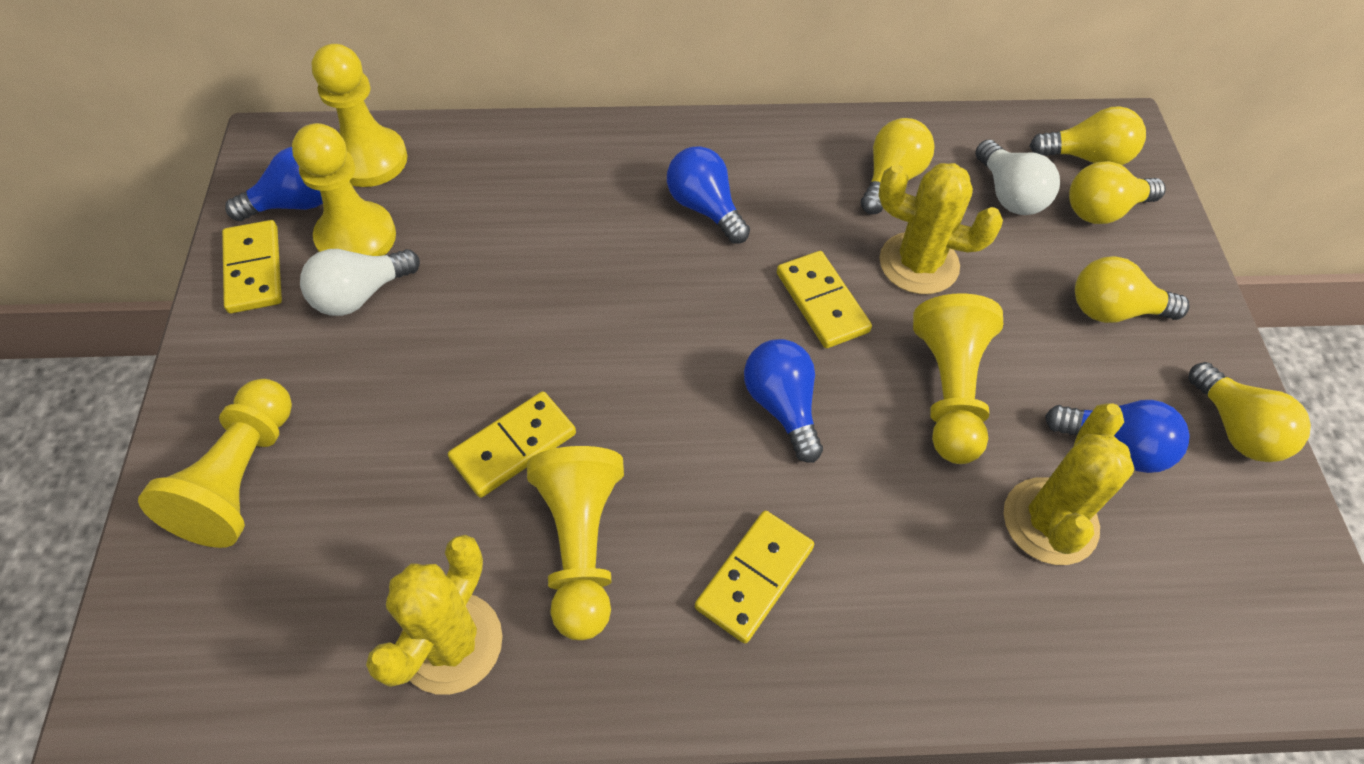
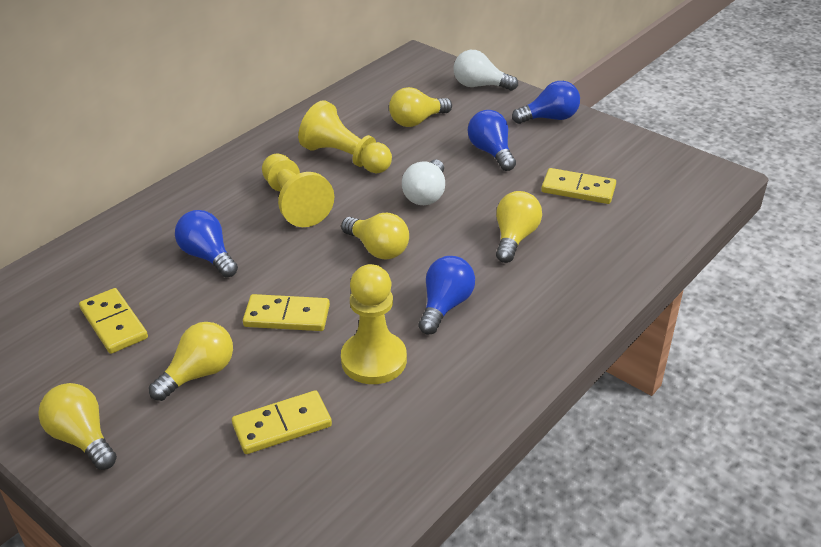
yellow cactus: [366,535,503,695] [878,163,1003,294] [1004,403,1135,565] = 3 -> none = 0
yellow pawn: [138,379,292,548] [292,123,396,256] [312,44,408,187] [527,446,624,640] [913,293,1003,464] = 5 -> [262,154,334,227] [298,100,392,174] [341,264,407,384] = 3

